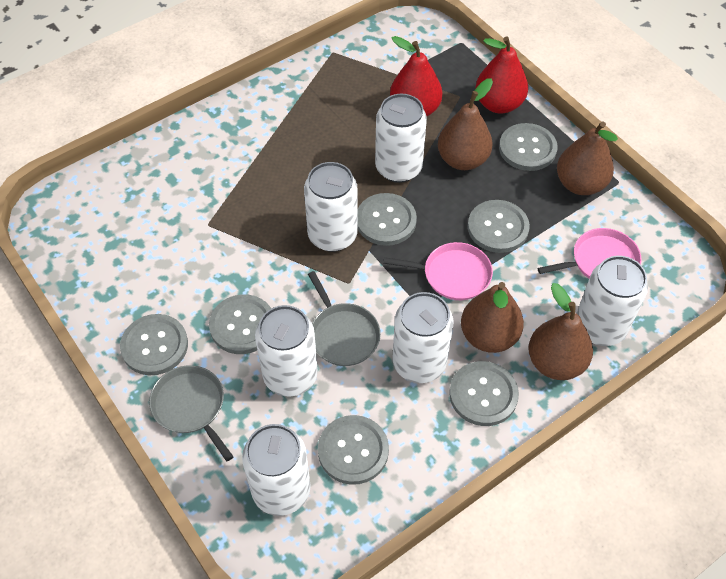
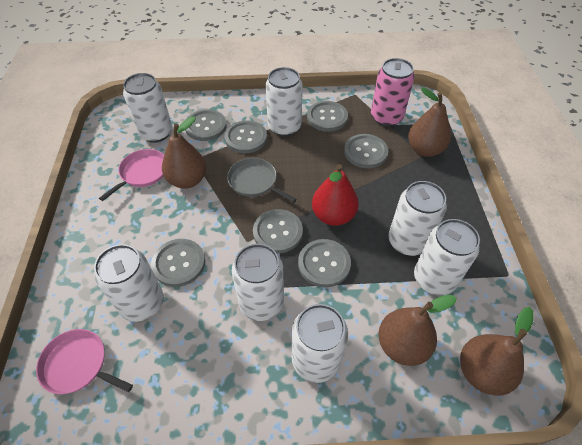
grey pan: [149,365,234,461] [308,271,381,366] = 2 -> [227,158,297,203] = 1
pink can: none = 0 -> [371,58,415,127] = 1
red pear: [390,36,442,116] [476,36,528,114] = 2 -> [312,164,359,226] = 1
white can: [242,424,311,516] [255,305,318,397] [304,162,358,252] [375,94,427,183] [392,292,453,383] [576,256,648,346] = 6 -> [94,244,164,322] [123,73,172,143] [232,244,284,321] [266,67,303,137] [292,304,348,383] [388,181,447,256] [414,219,480,296] = 7

